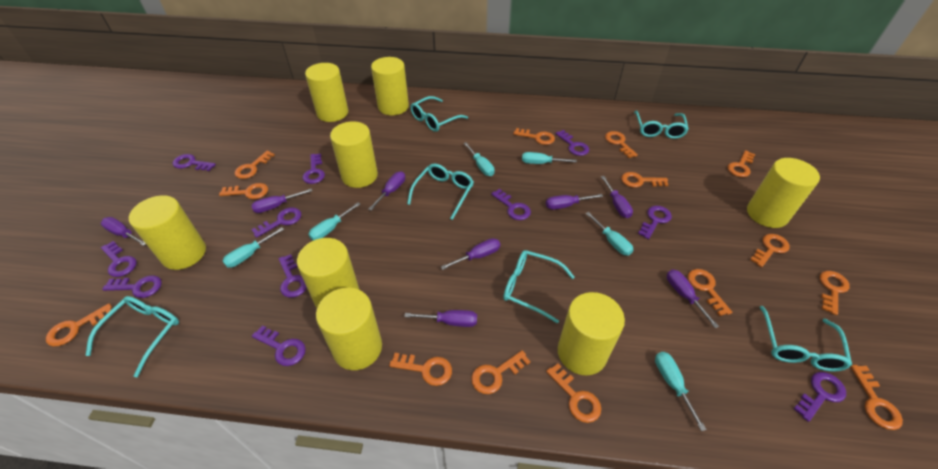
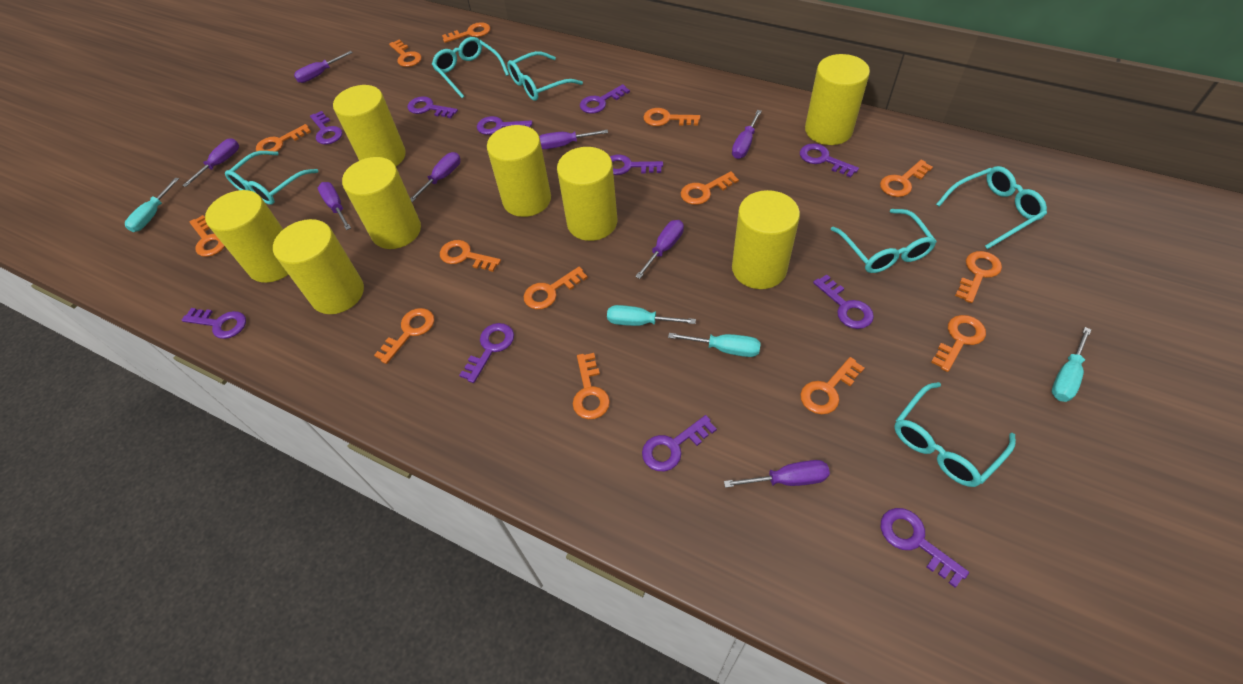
turquoise screwdriver: [222,227,284,268] [308,202,360,240] [463,142,494,176] [522,152,577,164] [585,212,633,256] [655,352,706,431] = 6 -> [125,178,179,232] [607,305,696,326] [668,333,761,357] [1052,327,1091,402] = 4

